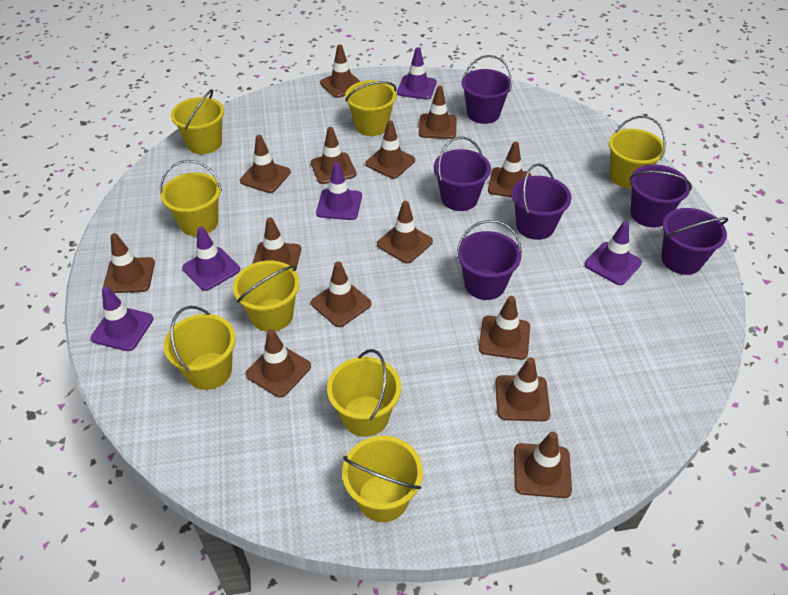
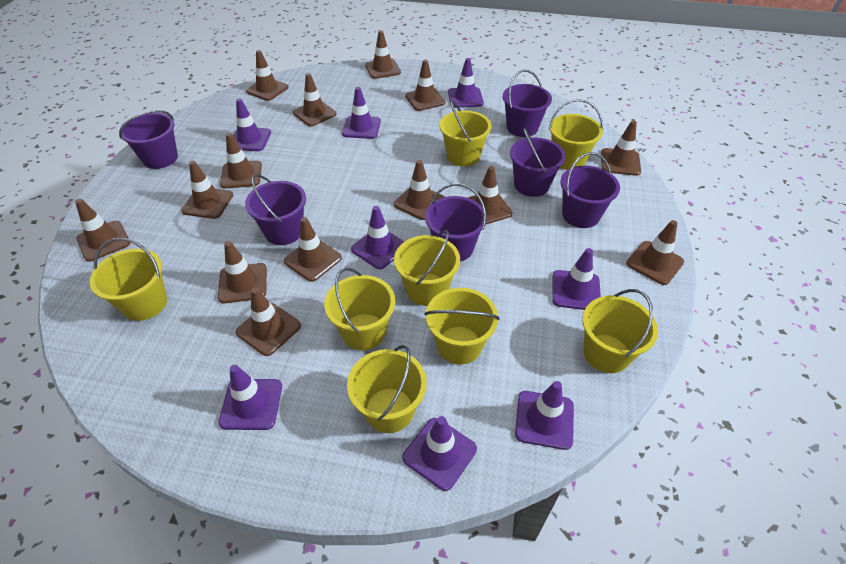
purple traffic cone: [91,287,153,351] [182,227,240,291] [316,162,362,220] [397,47,437,100] [584,221,642,285] = 5 -> [218,365,282,430] [233,98,271,151] [342,87,381,139] [351,206,404,269] [402,416,477,491] [448,58,484,108] [515,381,574,450] [552,248,601,310] = 8

